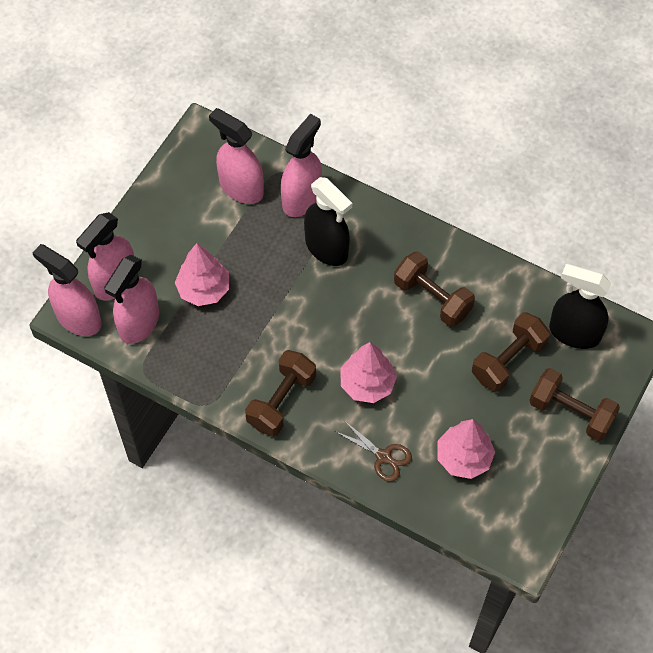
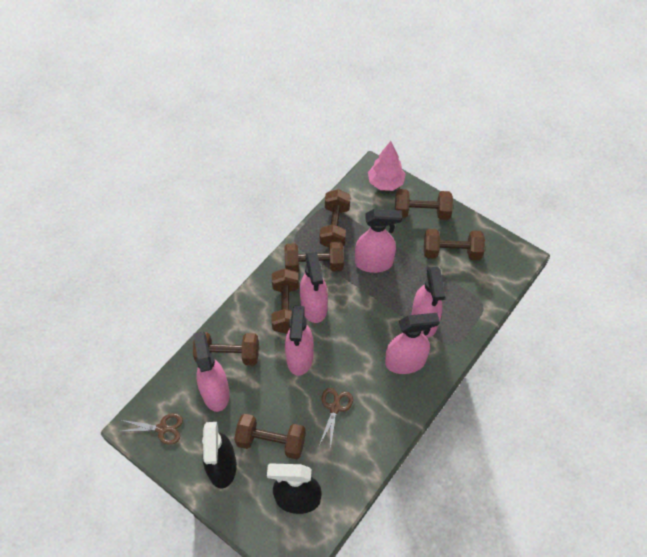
brown dumbbell: [245,350,316,436] [394,251,475,327] [472,312,550,392] [529,368,620,441] = 4 -> [193,332,259,365] [234,414,306,459] [271,268,299,333] [284,241,344,272] [320,189,351,248] [395,189,453,220] [424,229,485,260] = 7
brown scissors: [335,421,412,482] = 1 -> [118,413,183,445] [319,388,353,449] = 2
pink spray bottle: [33,244,102,336] [76,212,134,301] [104,255,159,344] [209,108,264,204] [281,114,322,217] = 5 -> [193,332,230,412] [285,306,314,376] [300,252,328,323] [355,209,402,273] [385,313,440,374] [411,267,445,338] = 6
pink tree: [175,243,229,306] [341,342,397,403] [437,419,495,479] = 3 -> [368,141,406,191] = 1

